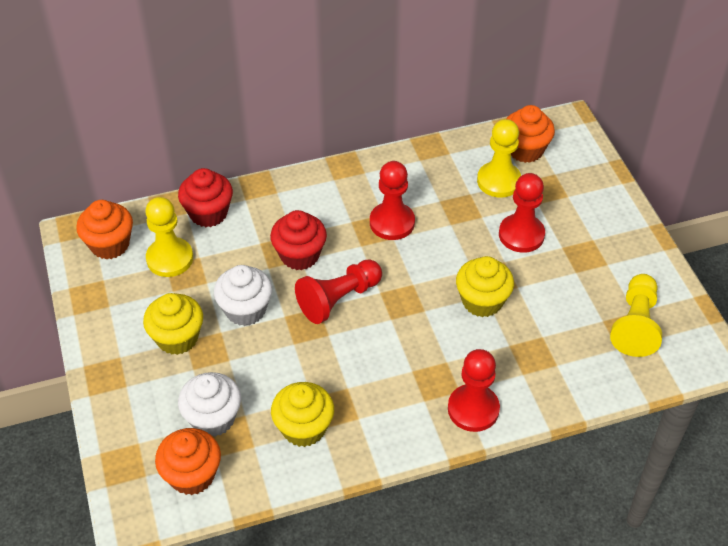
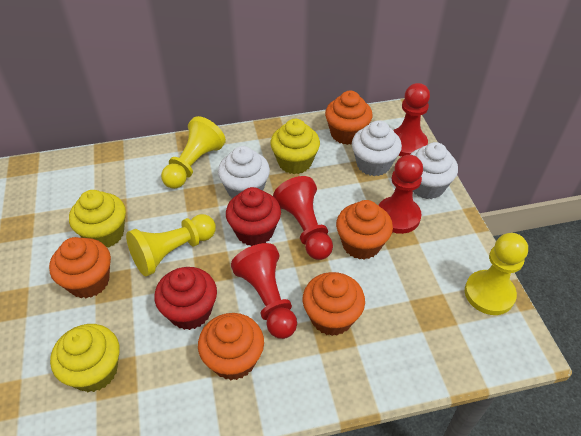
orange cupcake: [76,200,133,260] [155,428,221,495] [506,105,555,163] = 3 -> [49,237,111,298] [198,313,264,380] [303,272,365,336] [325,91,372,145] [336,200,393,260] = 5
white cupcake: [178,372,241,437] [214,265,272,326] = 2 -> [218,146,270,198] [352,120,402,176] [410,142,458,199] = 3

